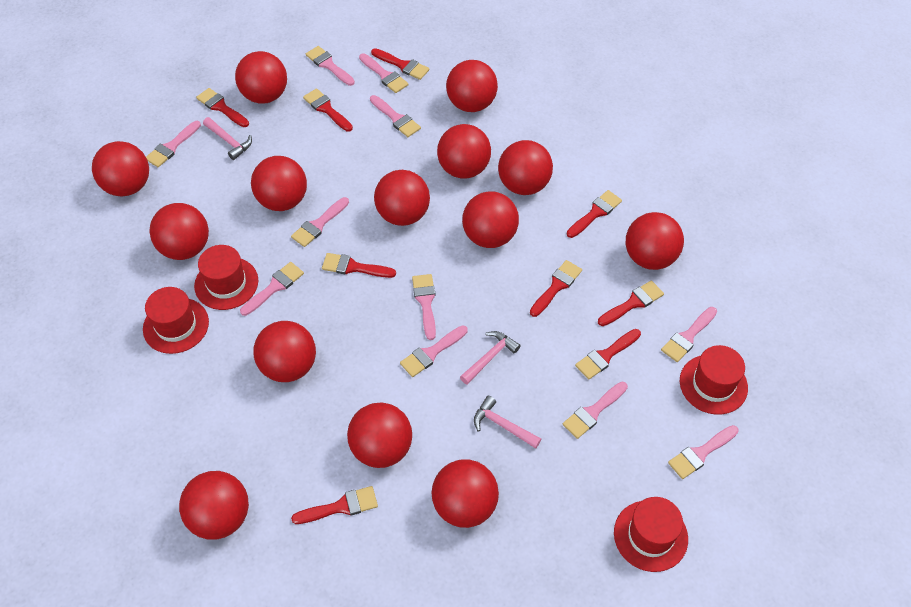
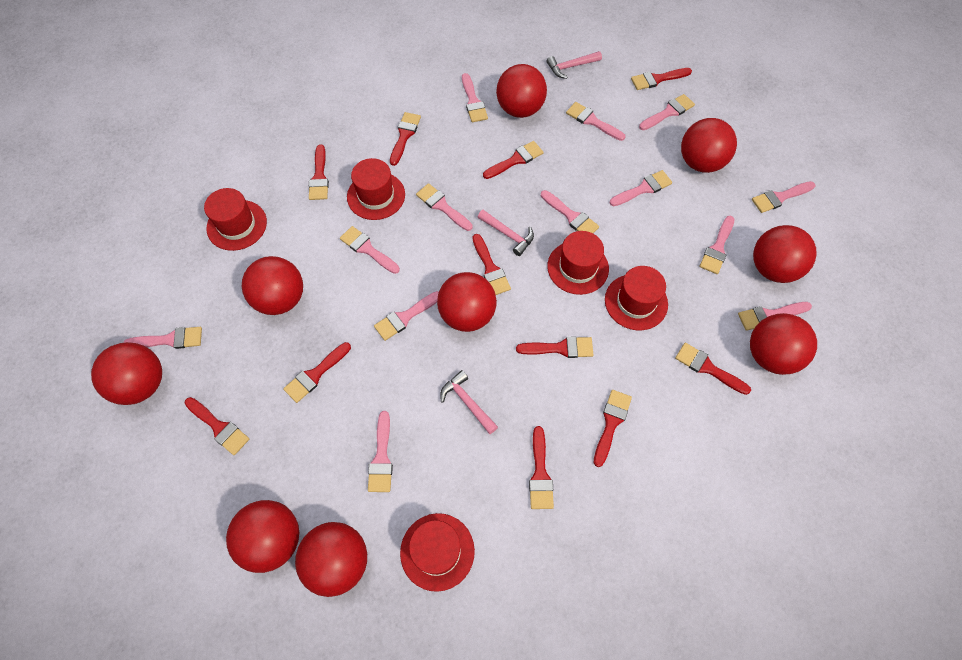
pink brush: [146,121,201,167] [240,262,304,316] [291,197,349,247] [306,46,355,86] [359,53,409,93] [370,95,421,137] [400,325,468,377] [412,274,436,340] [563,382,628,439] [661,307,717,362] [668,425,739,479] = 11 -> [123,327,202,349] [340,226,400,274] [368,411,393,492] [374,291,439,341] [416,183,473,231] [462,73,488,122] [541,190,599,233] [566,102,625,141] [609,170,672,206] [639,94,695,130] [700,216,734,274] [738,302,812,331] [752,181,816,213] = 13
red ball: [92,141,149,196] [149,203,209,260] [179,471,249,540] [235,51,287,104] [251,156,307,211] [253,321,316,382] [347,402,412,468] [374,170,430,226] [432,459,499,528] [437,124,491,179] [446,60,498,112] [462,191,519,248] [498,140,553,195] [626,212,684,270] = 14 -> [91,342,162,405] [226,500,299,573] [242,256,303,315] [295,522,367,597] [437,272,497,332] [496,64,547,118] [681,118,737,173] [750,313,817,375] [753,225,817,283] = 9
red brush: [196,88,249,127] [291,486,378,524] [303,88,353,132] [322,253,396,278] [371,48,429,80] [530,260,582,317] [567,190,622,238] [575,329,641,379] [598,280,664,326] = 9 -> [184,397,249,455] [283,342,351,403] [309,144,329,200] [390,112,421,166] [472,234,511,295] [483,141,544,179] [516,337,594,358] [529,426,554,509] [594,390,632,467] [631,68,692,90] [675,343,751,395] = 11
red hat: [143,287,209,354] [194,245,258,310] [614,497,688,572] [680,345,748,415] = 4 -> [204,188,267,251] [347,158,405,220] [400,513,475,592] [547,231,609,295] [605,266,668,330] = 5

